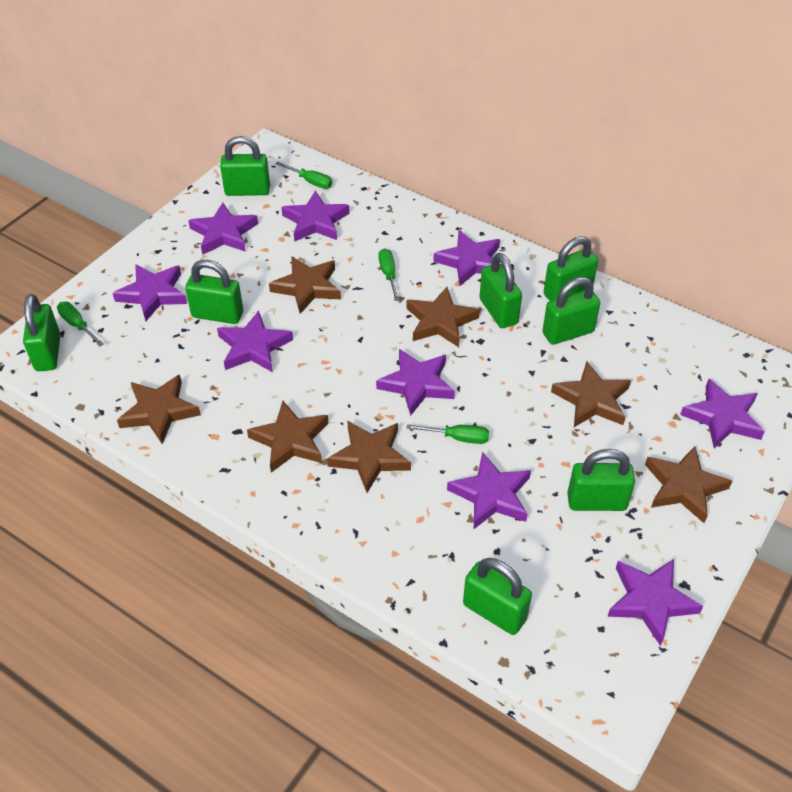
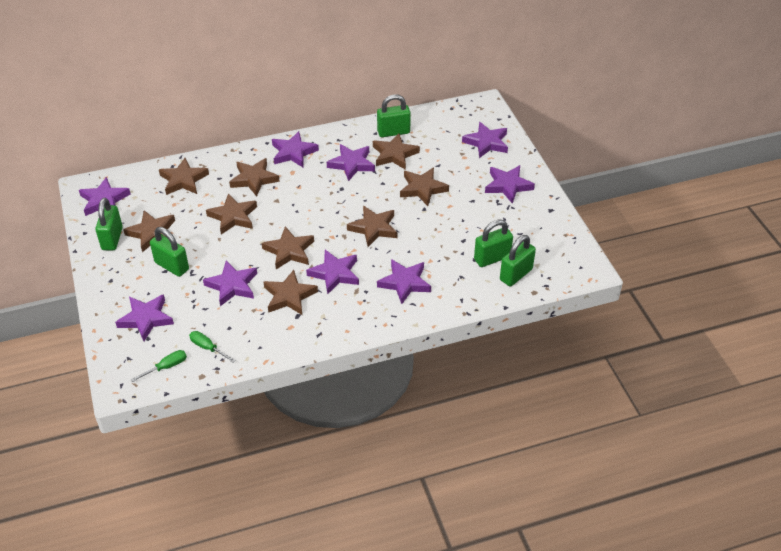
brown star: [117,374,201,444] [247,401,328,473] [269,256,341,314] [327,421,411,493] [406,287,480,347] [551,361,631,427] [645,446,732,523] = 7 -> [123,211,175,252] [159,158,209,195] [206,193,257,234] [229,158,280,197] [262,226,314,269] [264,270,318,315] [347,205,397,247] [373,133,420,170] [400,167,449,206] = 9
green padlock: [23,294,61,371] [185,260,243,324] [220,136,270,196] [463,558,532,635] [479,253,522,328] [542,277,600,345] [544,236,598,301] [567,449,635,511] = 8 -> [95,198,123,251] [150,227,189,277] [377,94,411,137] [474,219,513,267] [500,235,536,286] = 5
green screwdriver: [57,302,104,346] [275,162,332,189] [378,248,399,301] [407,424,489,444] = 4 -> [131,350,187,382] [189,331,236,362] = 2

